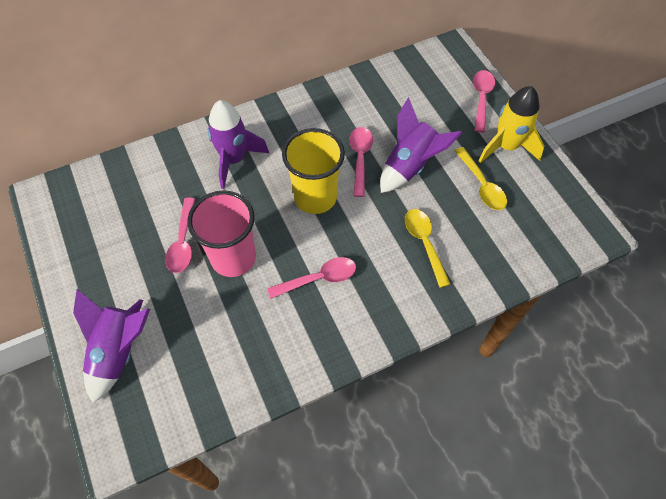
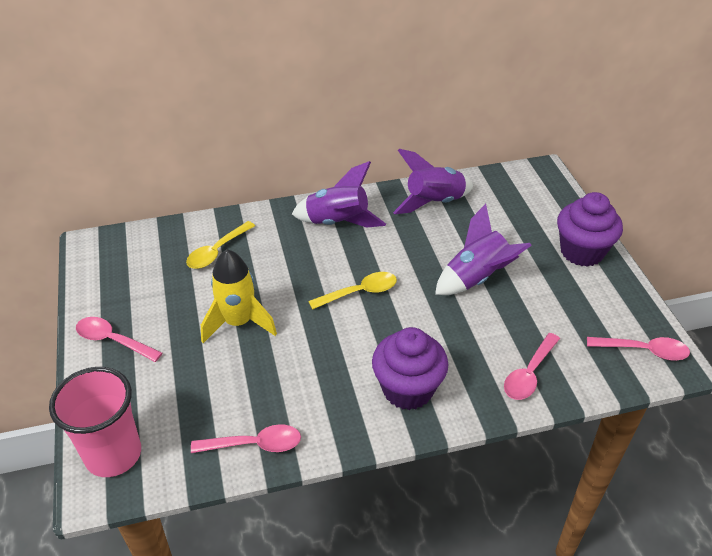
purple cupcake: none = 0 -> [372,327,448,410] [557,192,623,267] = 2
yellow cup: [282,128,345,214] = 1 -> none = 0

